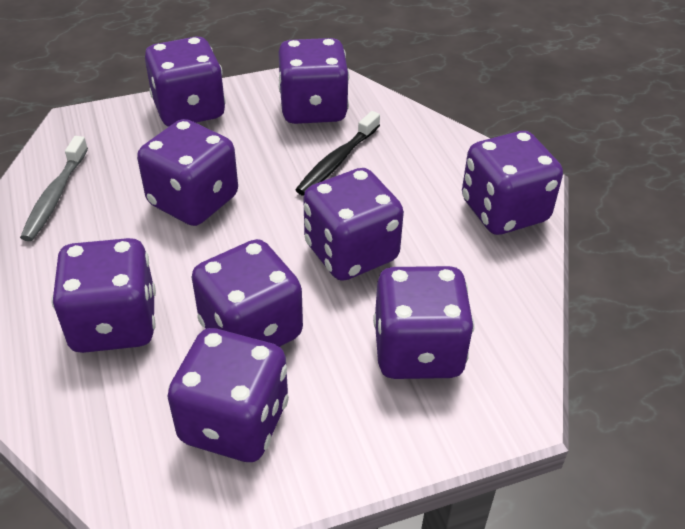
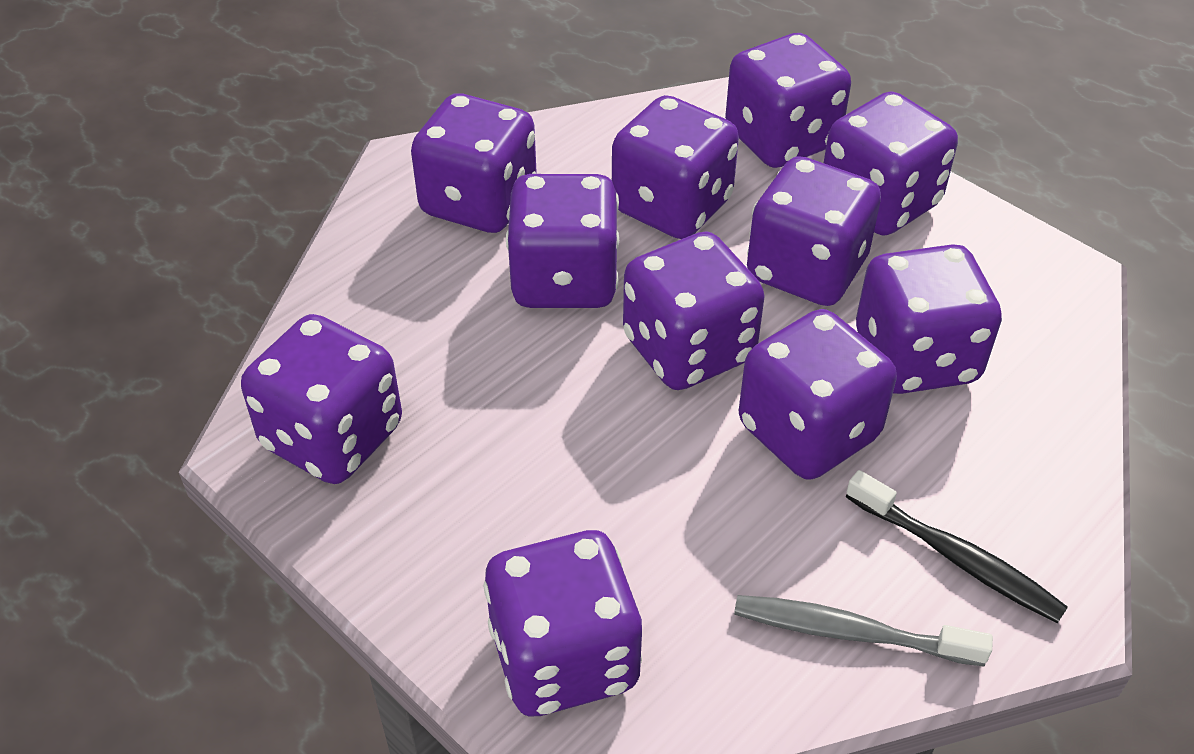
purple dice: [51,238,156,353] [137,119,238,226] [145,37,226,127] [167,328,289,462] [192,239,303,347] [278,38,349,124] [303,168,404,281] [373,266,475,379] [462,131,563,235] = 9 -> [241,314,402,484] [411,93,537,233] [483,530,642,716] [506,174,619,308] [612,95,739,239] [623,232,765,390] [725,33,851,168] [739,309,897,480] [747,156,881,306] [824,91,958,235] [856,244,1002,394] = 11

